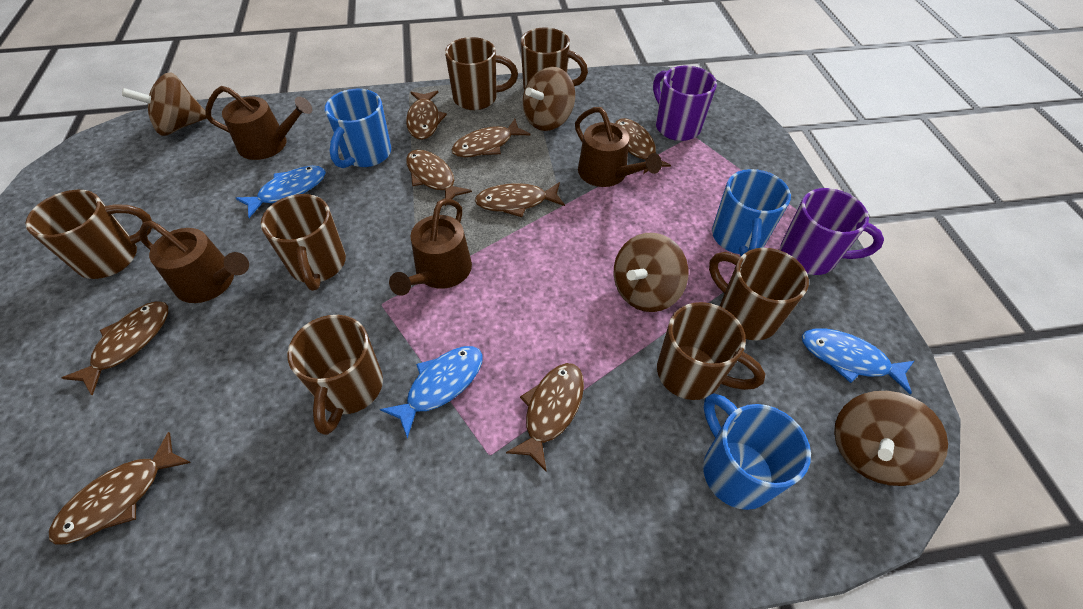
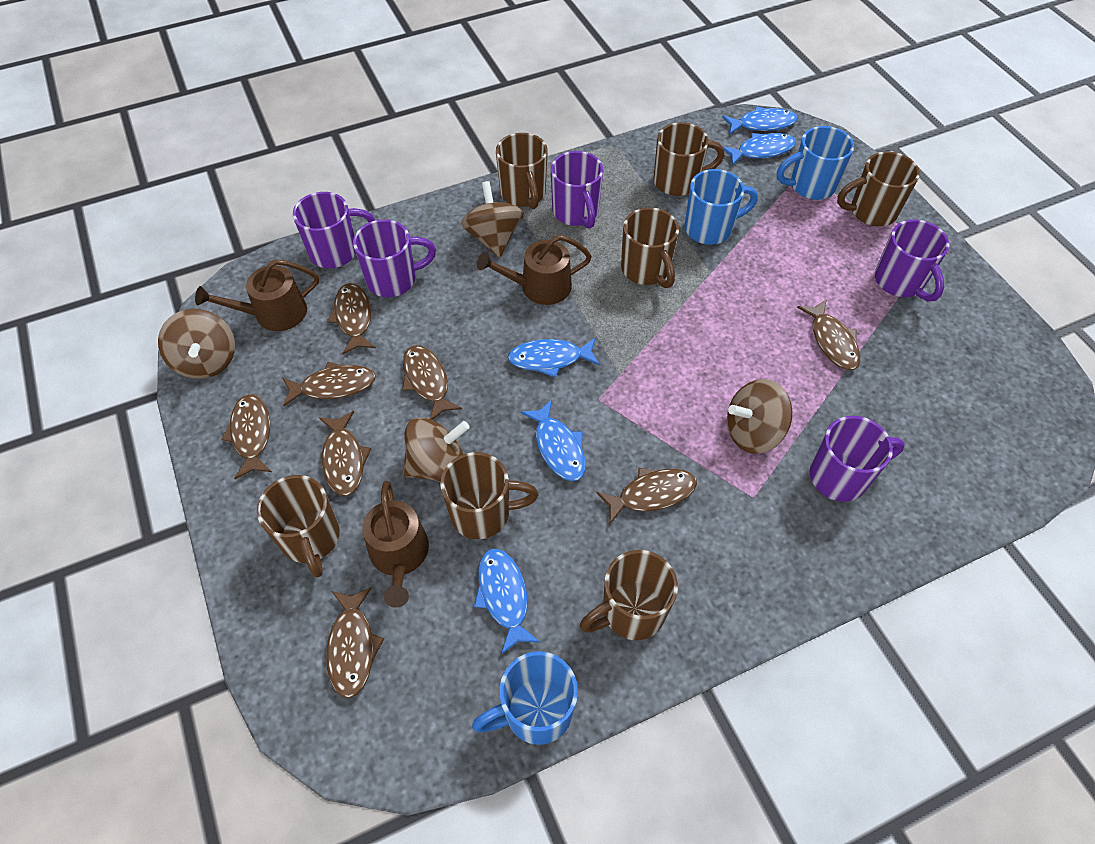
blue fish: [236,166,326,218] [380,346,483,438] [802,328,914,395] = 3 -> [474,549,540,655] [508,338,600,378] [521,400,586,481] [722,106,797,134] [722,133,796,166] = 5
brown watering can: [140,221,249,303] [205,86,312,160] [389,199,472,296] [575,107,662,187] = 4 -> [195,259,319,331] [362,481,429,608] [477,235,592,305] = 3
purple mug: [653,66,717,141] [780,188,884,275] = 2 -> [293,192,375,268] [353,219,436,297] [551,151,603,229] [810,416,905,502] [875,219,950,301] = 5

